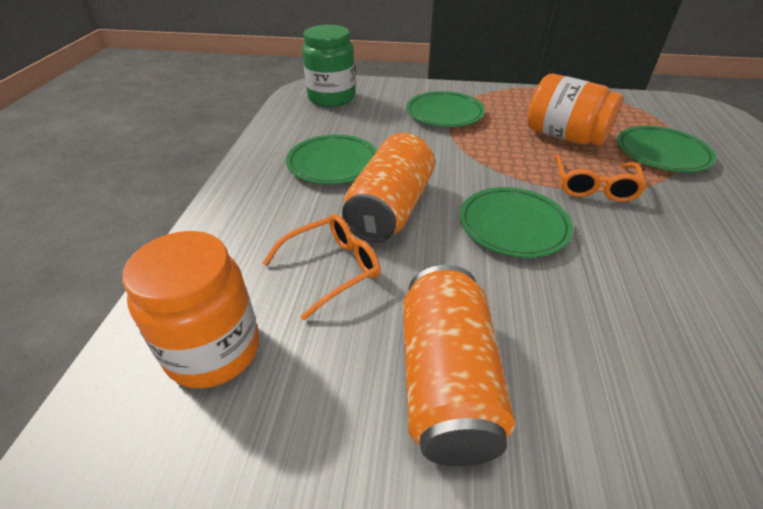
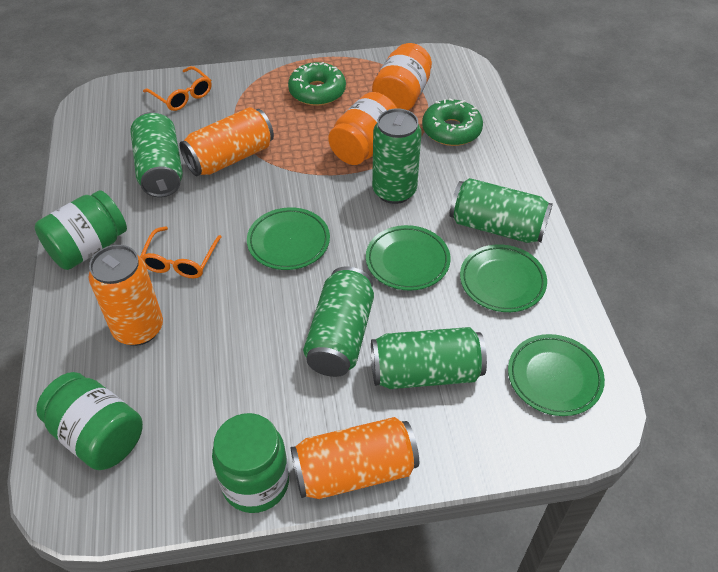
green can: none = 0 -> [131,112,183,197] [303,267,374,377] [371,327,487,389] [372,108,422,204] [449,178,553,243] = 5
green donut: none = 0 -> [288,62,346,106] [422,98,483,146] = 2
green jar: [302,25,355,107] = 1 -> [34,190,127,270] [36,372,143,470] [212,413,289,513] = 3
orange can: [342,133,435,243] [403,265,515,466] = 2 -> [88,245,163,346] [180,107,274,176] [290,417,419,499] = 3

